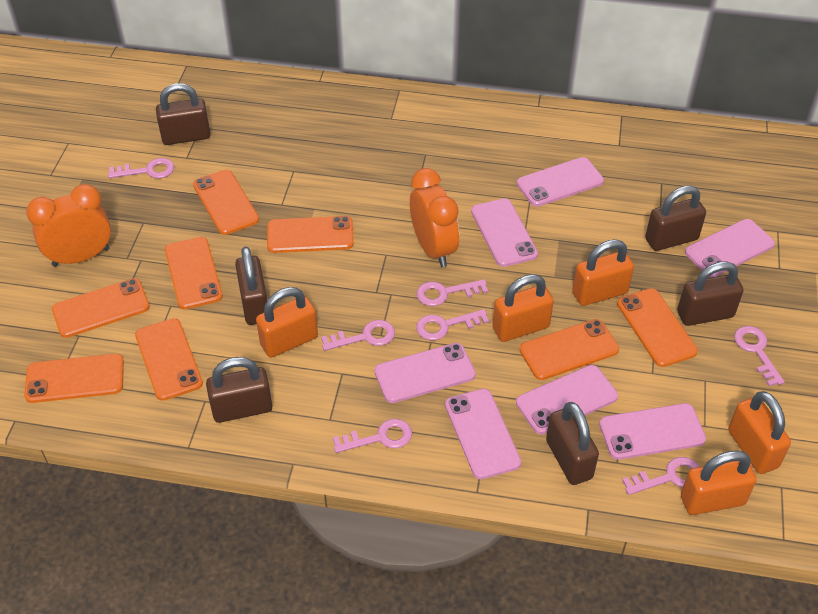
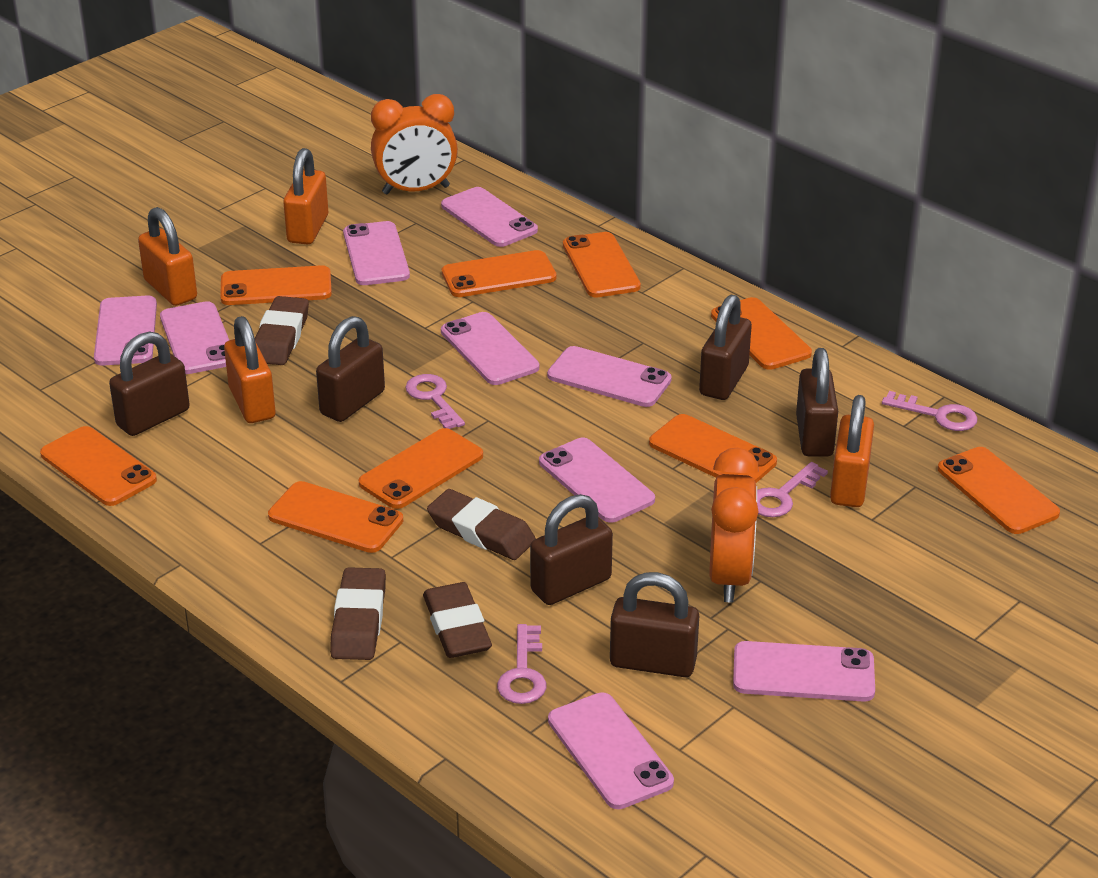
brown eraser: none = 0 -> [255,296,309,365] [330,567,386,660] [423,582,492,658] [427,489,536,560] = 4
orange padlock: [256,287,318,358] [493,274,554,342] [572,239,634,306] [681,450,757,515] [728,391,791,474] = 5 -> [138,207,197,306] [224,316,275,423] [283,148,328,244] [830,395,874,507] = 4
orange phone: [24,354,124,403] [52,278,150,338] [135,318,203,401] [165,237,223,309] [193,170,259,235] [267,216,354,253] [520,319,619,380] [617,288,698,367] = 8 -> [40,426,157,506] [220,265,332,305] [268,481,403,553] [359,428,483,509] [442,250,557,297] [563,232,641,297] [649,414,777,483] [711,297,812,370] [938,447,1060,534] = 9
pink key: [108,158,174,179] [321,320,395,351] [333,419,412,453] [416,279,488,306] [416,309,489,340] [622,457,700,495] [734,326,785,386] = 7 -> [406,374,465,429] [497,624,546,704] [757,462,828,517] [882,391,978,431] = 4
pink phone: [374,343,476,403] [445,389,521,479] [471,198,538,267] [516,365,618,434] [517,157,604,207] [599,403,706,460] [685,219,775,277] = 7 -> [94,296,157,366] [160,301,229,374] [343,221,410,285] [441,187,538,247] [441,312,539,385] [539,438,655,523] [547,346,672,407] [548,692,674,809] [733,641,875,702] = 9

